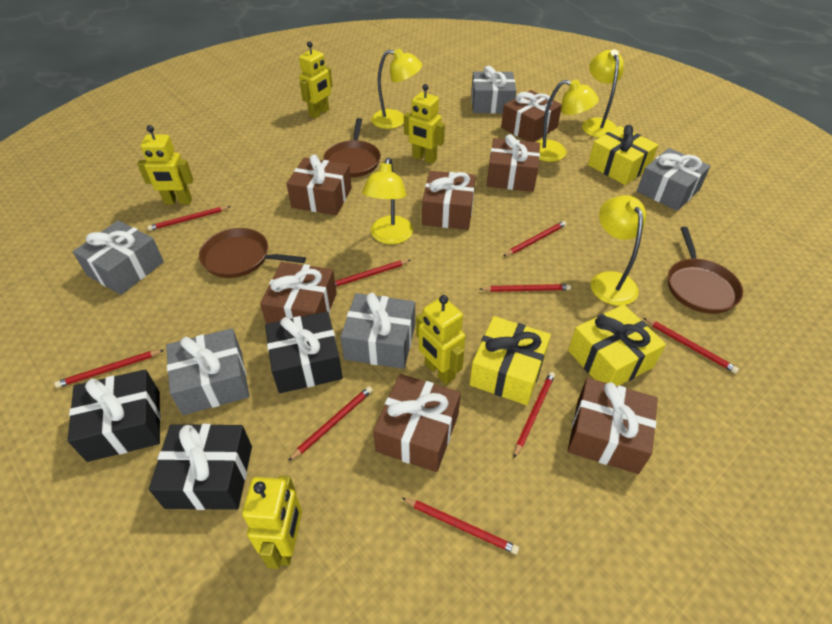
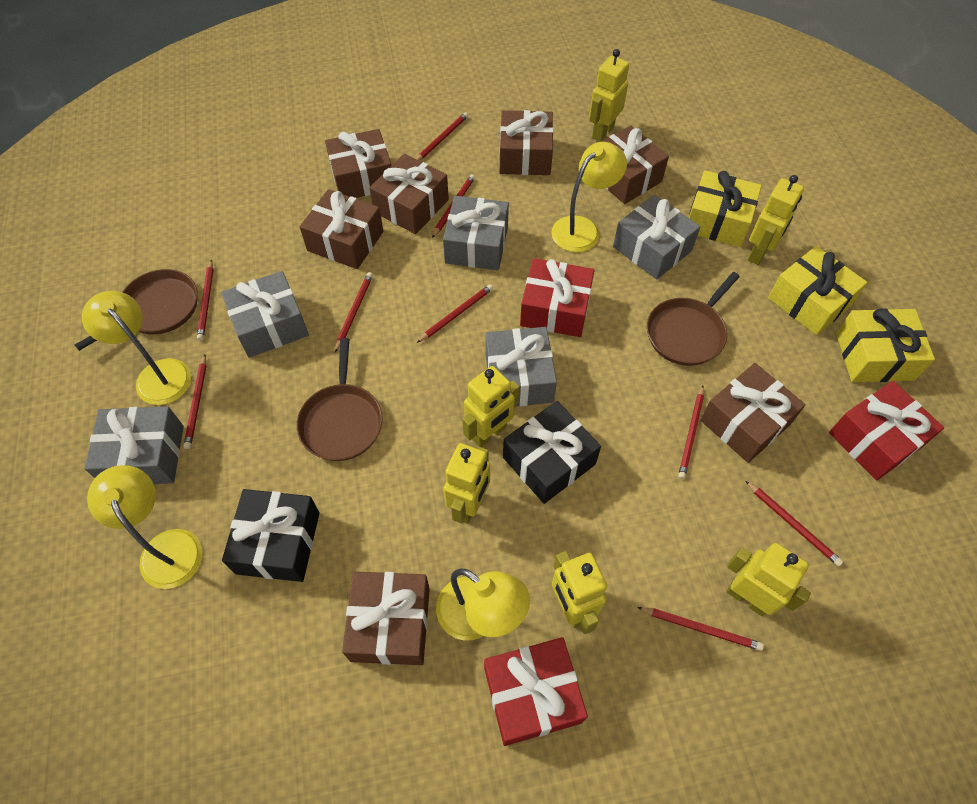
black gift: [67,369,161,462] [149,424,252,510] [265,311,343,393] = 3 -> [222,489,320,582] [503,401,601,504] = 2
red gift: none = 0 -> [484,637,588,746] [520,258,594,337] [829,381,944,480] = 3
yellow lamp: [362,157,413,244] [371,49,422,129] [536,80,599,162] [582,49,624,138] [591,195,646,306] = 5 -> [82,291,191,405] [87,465,202,589] [436,569,530,641] [551,142,627,252] = 4
yellow robot: [137,125,193,204] [242,476,302,569] [299,41,333,119] [404,84,445,164] [416,295,465,385] = 5 -> [443,443,490,524] [462,366,520,447] [552,551,607,634] [589,49,629,142] [726,543,811,616] [748,175,804,265] = 6

